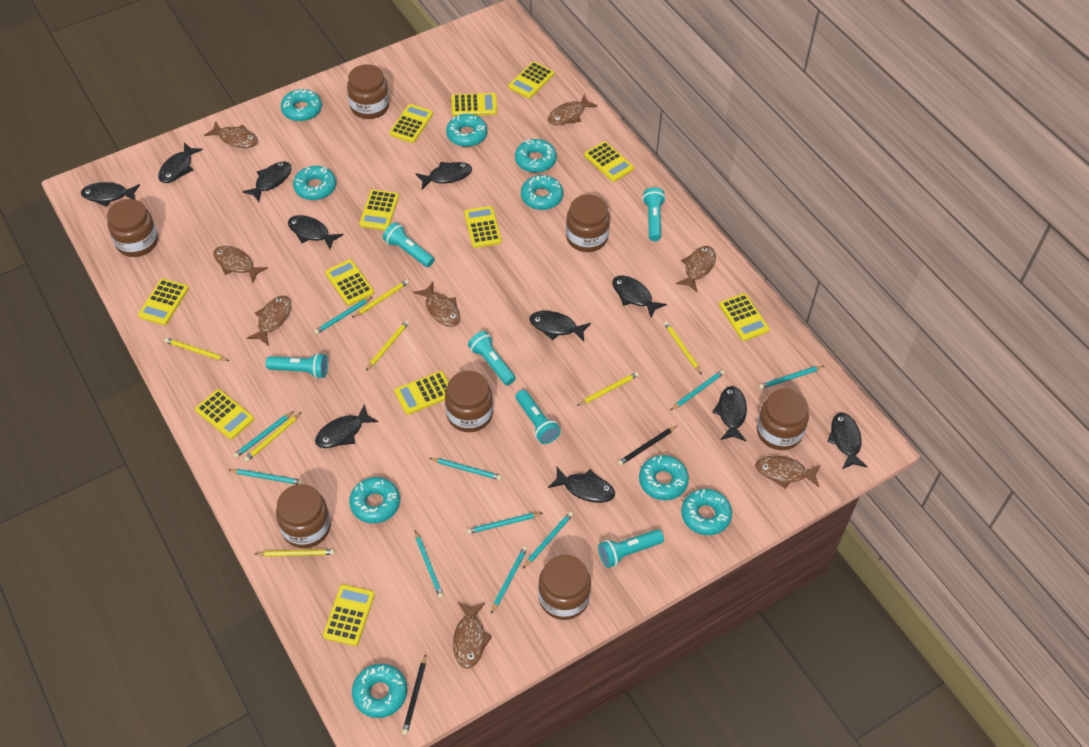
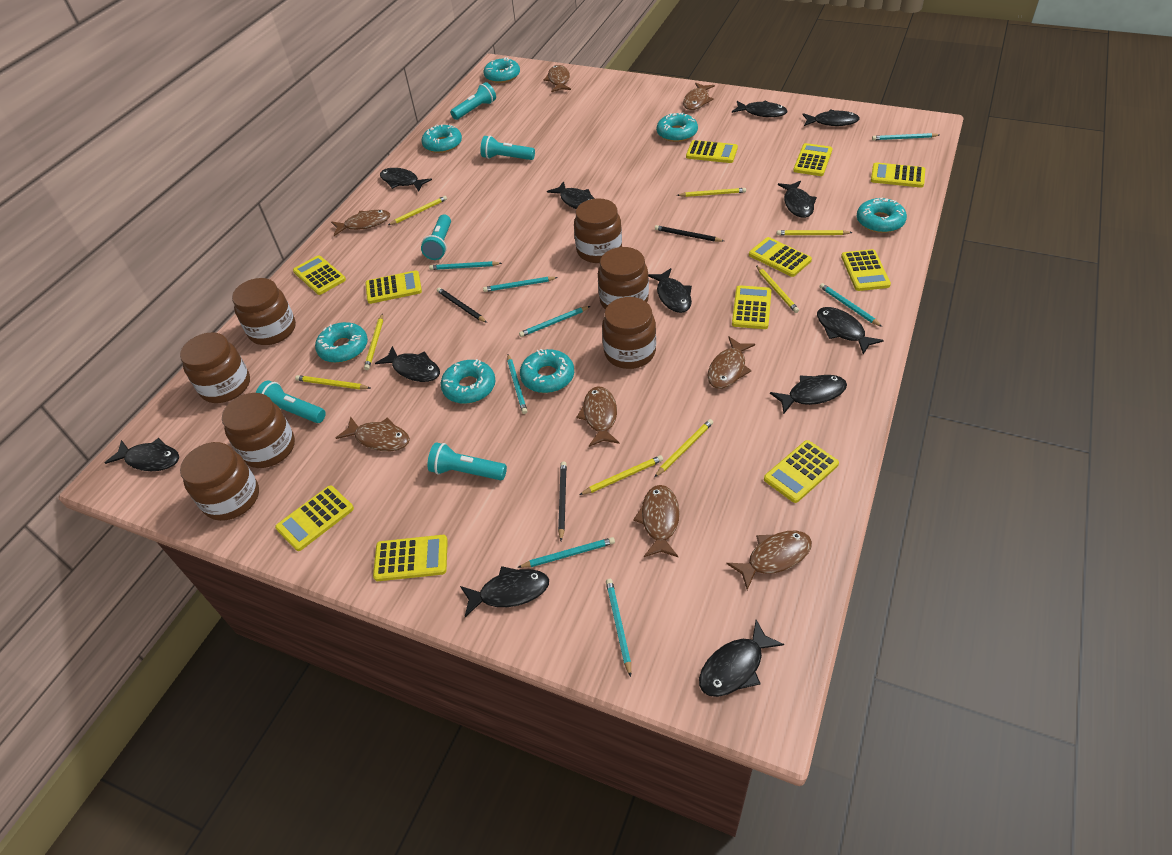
black fish: [81,182,140,207] [158,143,203,183] [242,161,292,202] [288,215,343,249] [315,404,378,448] [415,162,472,189] [529,311,591,342] [548,467,615,503] [612,275,667,318] [712,386,747,441] [827,413,868,469] = 11 -> [105,438,179,471] [375,346,440,382] [380,168,432,192] [460,566,549,617] [547,181,595,209] [648,268,692,313] [699,620,784,697] [732,101,787,117] [770,375,847,414] [778,181,817,218] [802,109,860,126] [817,307,884,354] = 12
black pencil: [402,654,426,735] [618,426,677,466] = 2 -> [437,287,487,323] [558,461,567,541] [655,225,724,242] = 3
turquoise donut: [281,89,322,121] [293,166,336,200] [349,477,400,523] [352,664,407,718] [446,114,487,147] [515,139,557,173] [521,175,563,210] [639,455,689,500] [681,489,732,535] = 9 -> [315,322,368,363] [422,124,462,153] [441,359,496,404] [484,57,520,83] [520,349,574,393] [657,113,698,142] [857,197,907,233] = 7
turquoise flashlight: [266,353,328,379] [383,222,434,267] [468,331,516,385] [516,390,561,444] [598,529,664,568] [642,187,666,241] = 6 -> [256,380,326,423] [421,214,451,260] [427,442,507,480] [450,82,496,120] [481,136,535,160] = 5
turquoise pencil: [229,469,303,484] [233,411,294,458] [314,296,373,334] [415,530,444,598] [430,458,502,480] [467,513,542,534] [491,546,528,614] [523,512,573,568] [671,370,725,410] [759,366,824,389] = 10 -> [429,261,502,270] [483,277,558,292] [507,354,527,414] [517,537,615,568] [519,306,590,337] [606,579,631,677] [820,283,882,327] [872,133,939,140] = 8
yellow calculator: [138,278,189,325] [195,389,254,439] [323,584,375,646] [325,259,374,306] [359,189,399,230] [389,104,433,143] [394,371,449,415] [451,93,497,116] [464,206,502,248] [508,62,554,99] [584,141,634,182] [719,293,769,341] = 12 -> [275,485,354,551] [293,255,346,295] [365,270,422,304] [373,535,448,581] [686,140,738,163] [732,285,771,329] [749,237,812,277] [764,440,839,503] [793,143,833,176] [841,249,891,291] [871,162,925,187] = 11
yellow pencil: [164,338,229,361] [244,412,302,462] [255,549,335,557] [352,280,409,318] [366,320,409,371] [577,372,639,406] [664,321,702,375] = 7 -> [295,375,370,390] [364,313,383,370] [388,196,447,225] [579,455,663,495] [655,419,713,477] [677,188,746,197] [756,265,799,313] [777,230,853,235] = 8

